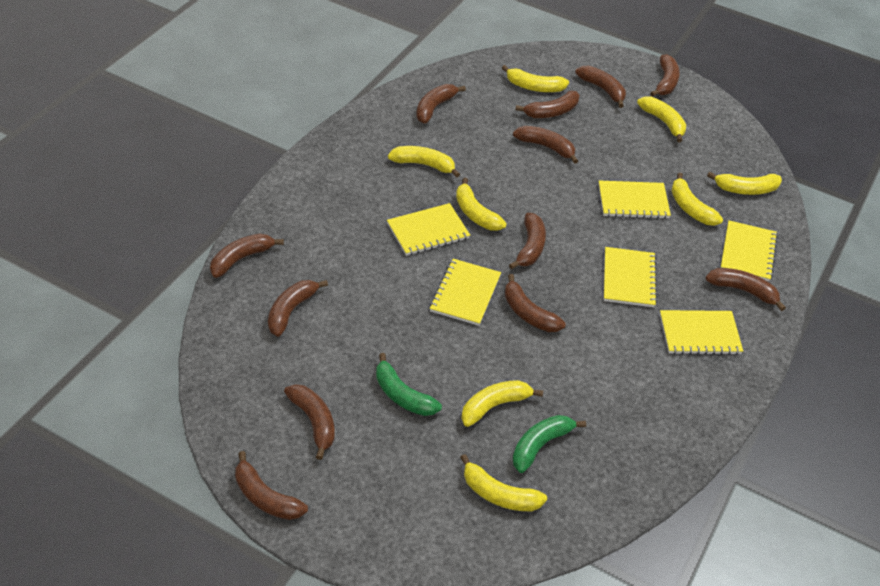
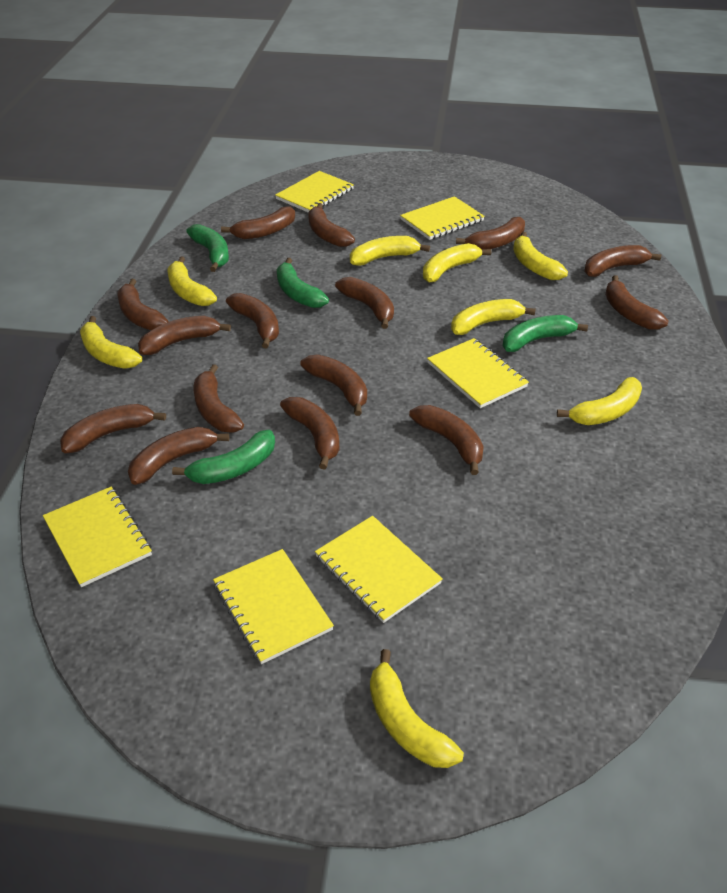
brown banana: [210,234,284,278] [235,451,308,520] [268,280,328,337] [284,384,335,460] [416,84,466,124] [505,274,566,332] [509,213,546,270] [513,126,578,164] [516,91,580,118] [575,66,626,108] [650,54,680,97] [706,268,786,311] = 12 -> [60,404,166,453] [118,279,169,330] [128,427,229,485] [138,316,231,355] [194,364,244,432] [221,206,295,239] [226,293,279,348] [280,397,339,469] [300,355,367,416] [308,203,355,247] [335,277,394,329] [409,405,484,475] [456,217,525,249] [584,245,661,277] [605,275,668,330] = 15
green banana: [376,353,442,416] [513,415,586,473] = 2 -> [172,430,275,484] [186,224,229,272] [277,258,329,308] [503,315,588,352] = 4

